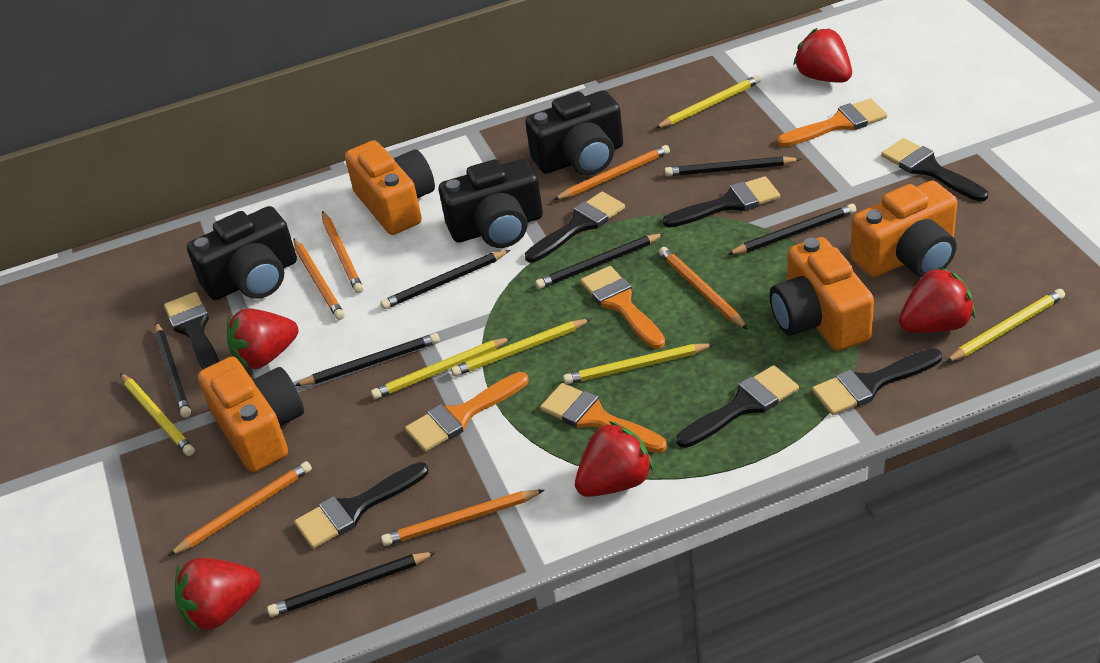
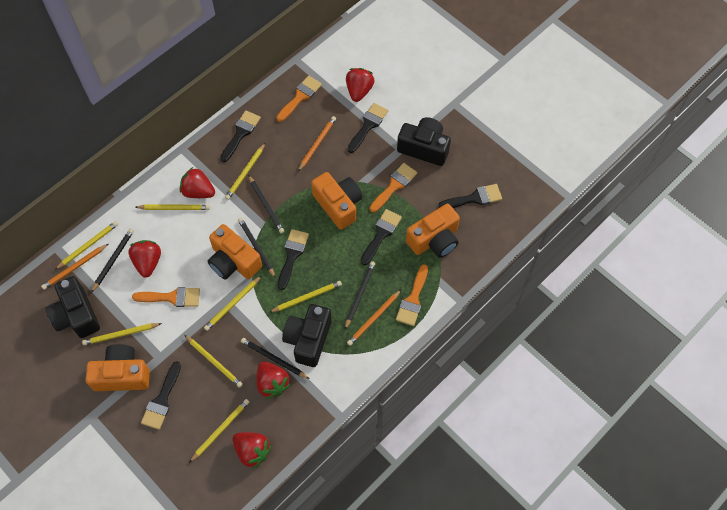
black brush: [164,292,219,369] [294,462,429,549] [525,192,625,262] [663,176,780,228] [676,365,799,448] [812,348,942,415] [881,138,988,201] = 7 -> [141,361,181,430] [220,110,261,162] [278,229,309,290] [348,103,388,153] [361,209,402,265] [438,184,502,208] = 6
black pencil: [155,322,191,418] [267,552,436,617] [295,333,440,386] [381,250,510,309] [535,233,665,289] [665,156,801,176] [727,204,856,255] = 7 -> [91,228,134,293] [238,218,276,278] [241,338,310,379] [248,175,284,234] [345,261,375,329] = 5
orange pencil: [168,461,312,556] [293,238,345,320] [322,211,363,293] [381,490,544,546] [553,145,670,200] [659,247,748,330] = 6 -> [41,244,108,290] [298,116,336,171] [347,290,401,346] = 3
yellow pencil: [120,373,195,456] [371,337,512,399] [451,319,591,377] [563,344,715,384] [655,75,761,128] [946,289,1065,362] = 6 -> [55,221,118,270] [82,323,162,345] [135,205,210,210] [184,335,243,388] [189,399,249,463] [204,276,261,331] [225,143,265,200] [269,281,342,313] = 8

